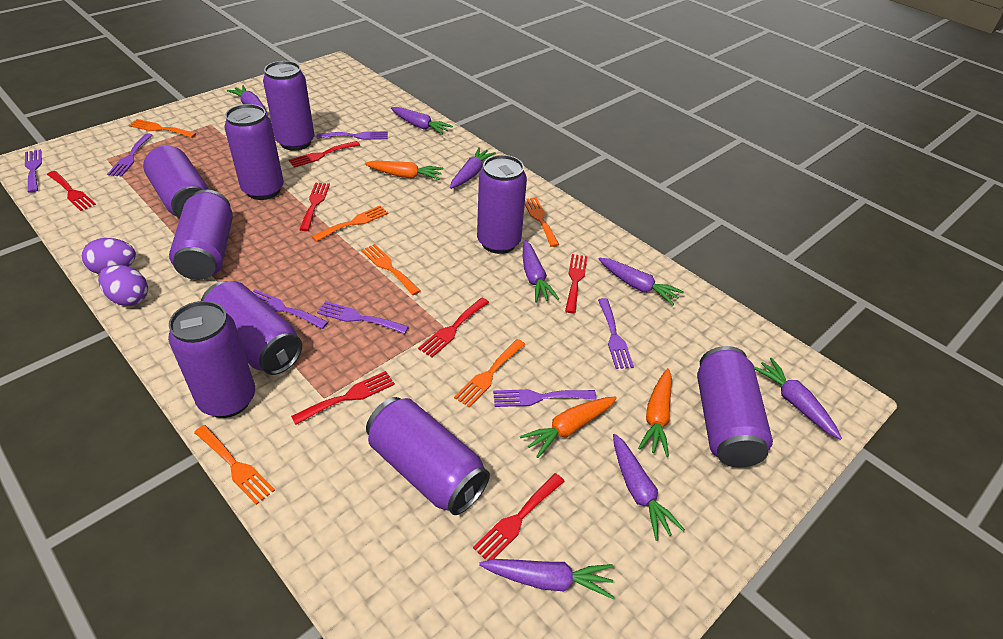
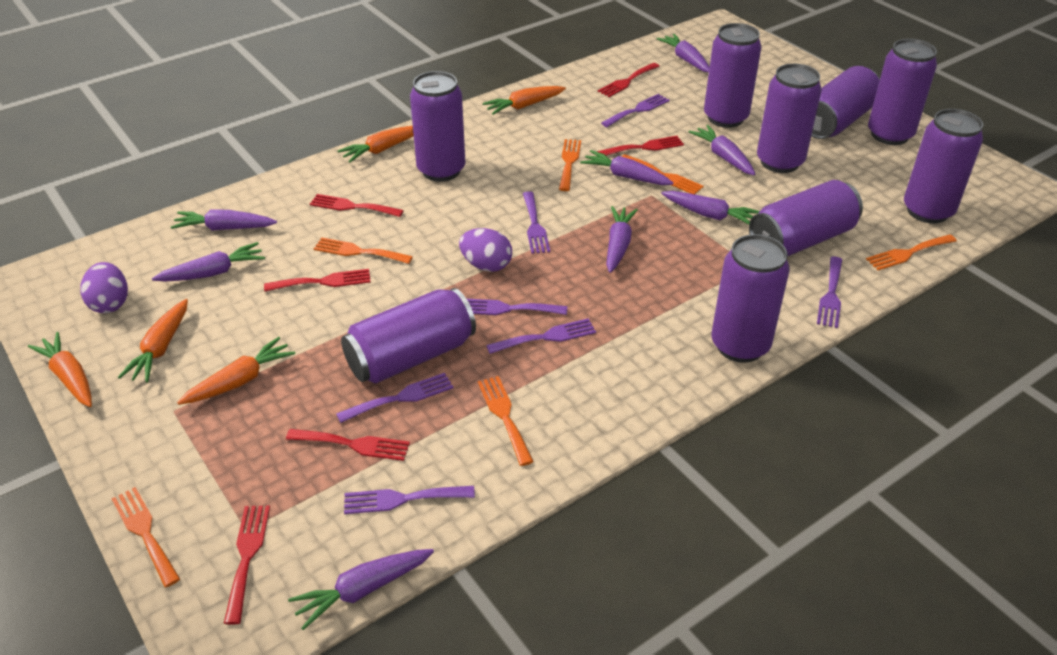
orange carrot: [365,161,443,180] [520,397,617,458] [638,368,672,457] = 3 -> [28,332,92,407] [118,299,188,382] [177,337,295,405] [338,126,414,163] [483,86,566,115] = 5
red fork: [47,171,96,211] [289,141,360,167] [291,371,395,425] [299,183,330,231] [418,298,489,357] [473,473,565,560] [565,254,588,314] = 7 -> [224,505,270,625] [264,269,371,292] [286,429,410,461] [310,194,404,217] [597,136,684,156] [598,63,660,97] = 6

